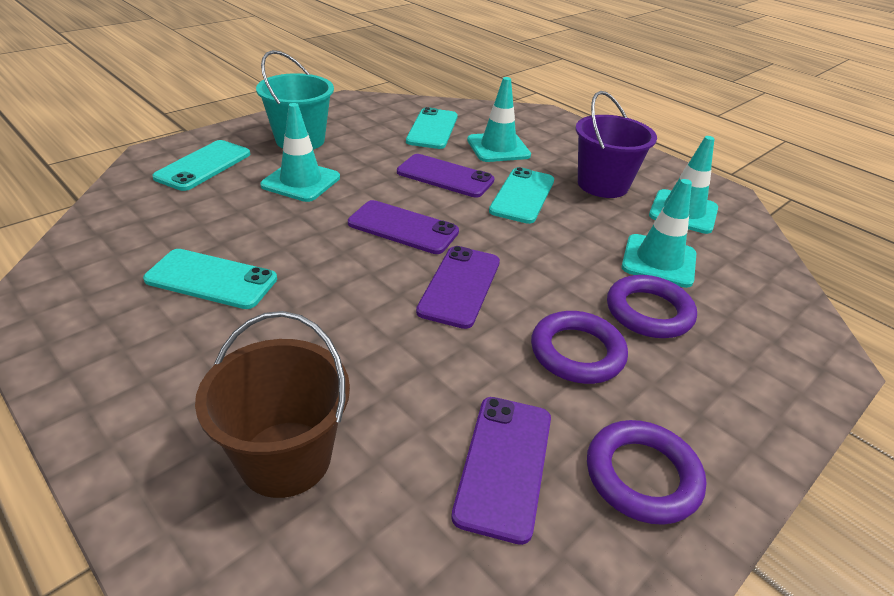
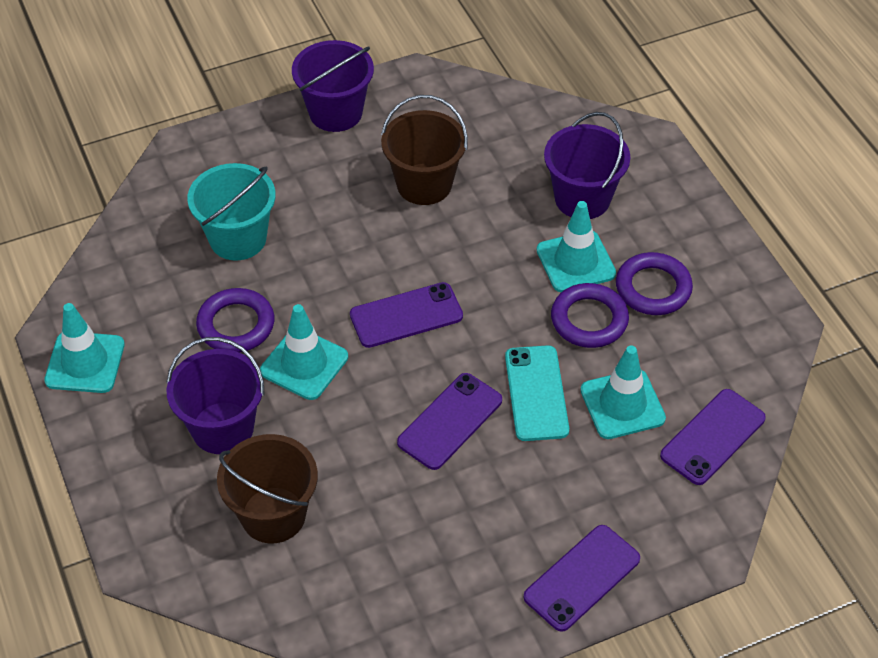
brown bucket: [195,311,350,498] = 1 -> [217,434,318,544] [381,95,468,205] = 2
purple bucket: [575,91,657,198] = 1 -> [166,337,265,454] [292,40,374,132] [544,112,630,219] = 3
turquoise phone: [143,249,277,309] [152,140,250,191] [406,107,458,149] [489,167,554,224] = 4 -> [505,345,569,441] = 1

